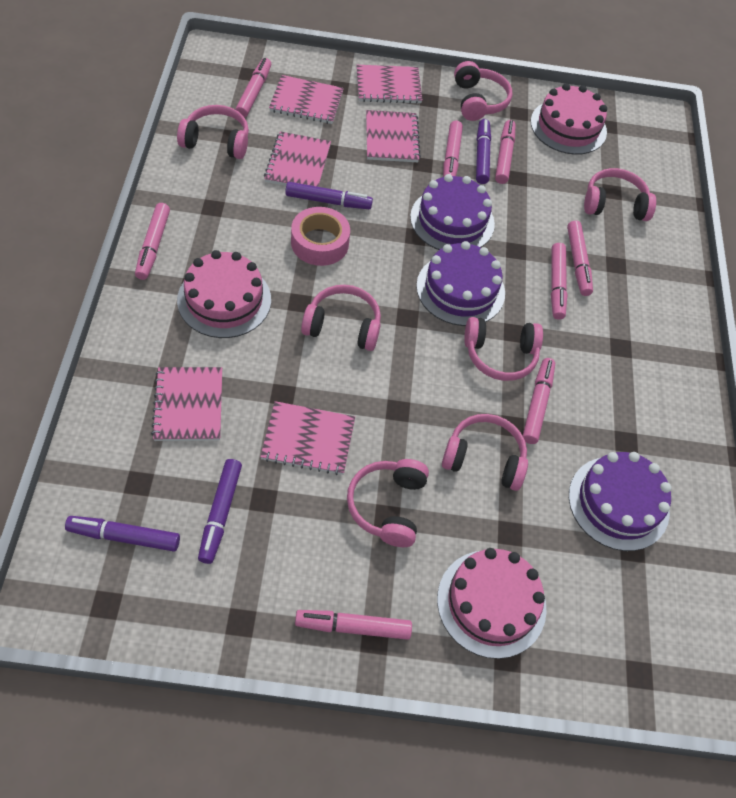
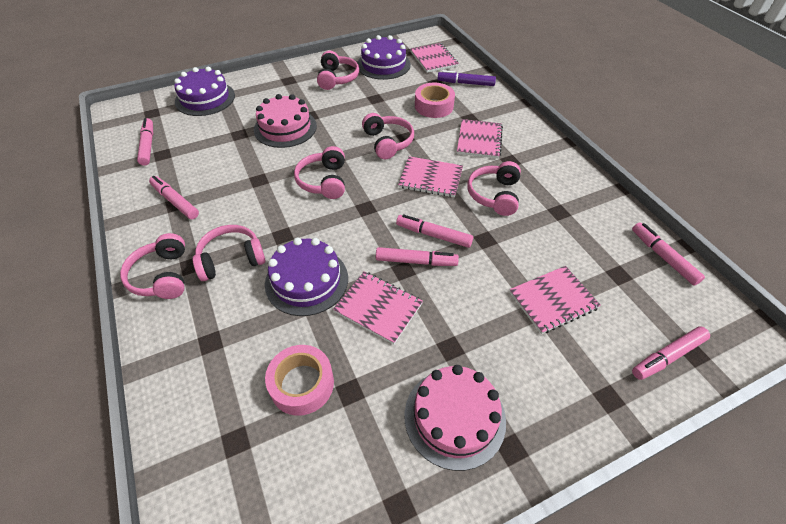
pink cake: [177,250,271,338] [437,548,547,659] [531,83,607,155] = 3 -> [254,94,317,148] [405,365,506,471] = 2
pink headphones: [177,105,249,159] [301,285,381,351] [347,459,429,547] [442,414,528,491] [454,61,512,121] [464,317,543,381] [584,168,656,221] = 7 -> [120,233,185,299] [193,225,266,281] [294,146,345,199] [317,51,359,90] [362,113,414,159] [467,161,521,216] = 6
pink marker: [135,203,170,280] [235,58,271,117] [295,610,412,640] [443,121,463,177] [495,120,516,184] [523,358,555,444] [551,243,568,320] [567,221,593,296] = 8 -> [137,118,153,166] [149,176,199,219] [376,247,459,266] [396,214,473,248] [632,222,705,286] [632,327,710,380] = 6
pink notebook: [151,367,222,441] [260,401,355,475] [264,131,331,187] [269,75,344,124] [356,65,422,104] [366,110,421,162] = 6 -> [333,271,423,344] [398,156,463,197] [410,43,459,73] [457,119,503,159] [510,266,601,334] = 5
pink tape: [291,207,350,266] = 1 -> [265,345,334,416] [415,83,455,118] = 2
purple marker: [65,516,180,551] [198,459,242,564] [285,182,373,209] [476,119,491,184] = 4 -> [438,70,496,86] = 1

